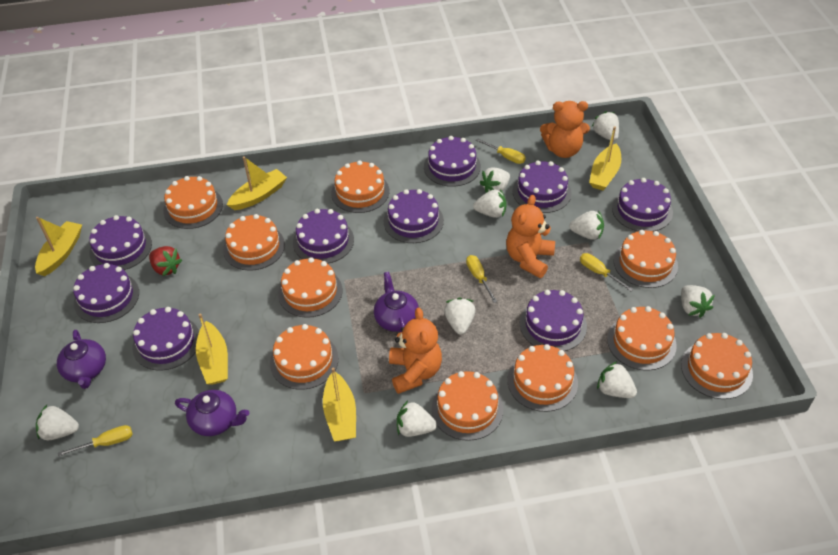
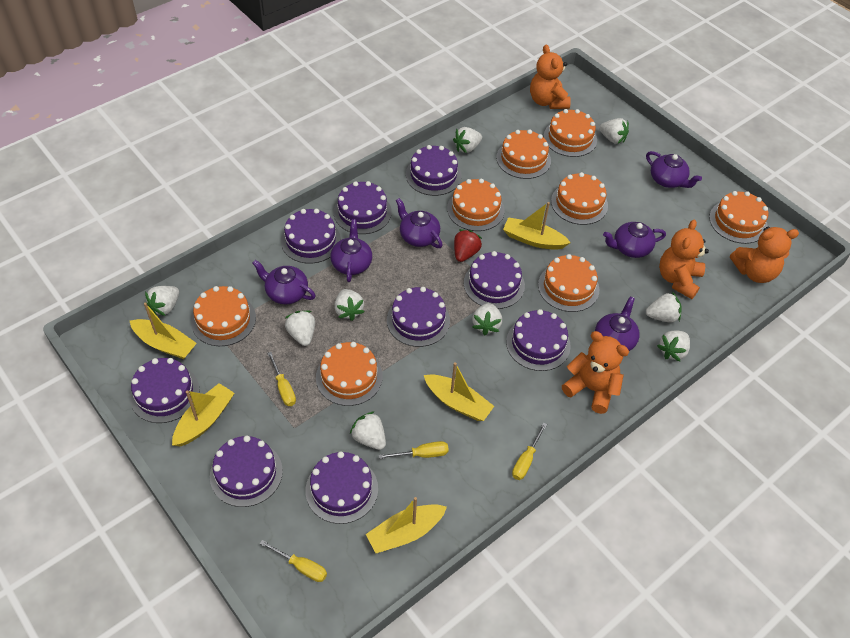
orange cake: [163,176,223,229] [223,214,285,271] [270,324,339,390] [278,257,342,318] [331,160,389,213] [432,371,503,441] [507,344,578,412] [607,306,677,371] [614,230,678,288] [681,333,753,399] = 10 -> [191,286,256,346] [316,342,383,406] [447,179,505,231] [496,129,551,179] [538,254,599,312] [544,109,597,157] [551,172,608,225] [709,191,768,244] = 8
orange teddy bear: [389,308,442,394] [506,195,555,278] [540,101,590,158] = 3 -> [530,45,571,109] [562,331,629,414] [659,220,709,299] [730,227,799,283] = 4
purple teapot: [57,330,106,389] [175,390,249,436] [374,272,419,332] = 3 -> [252,260,316,304] [330,219,372,282] [396,198,443,248] [595,296,640,351] [603,222,666,258] [646,151,702,188] = 6

